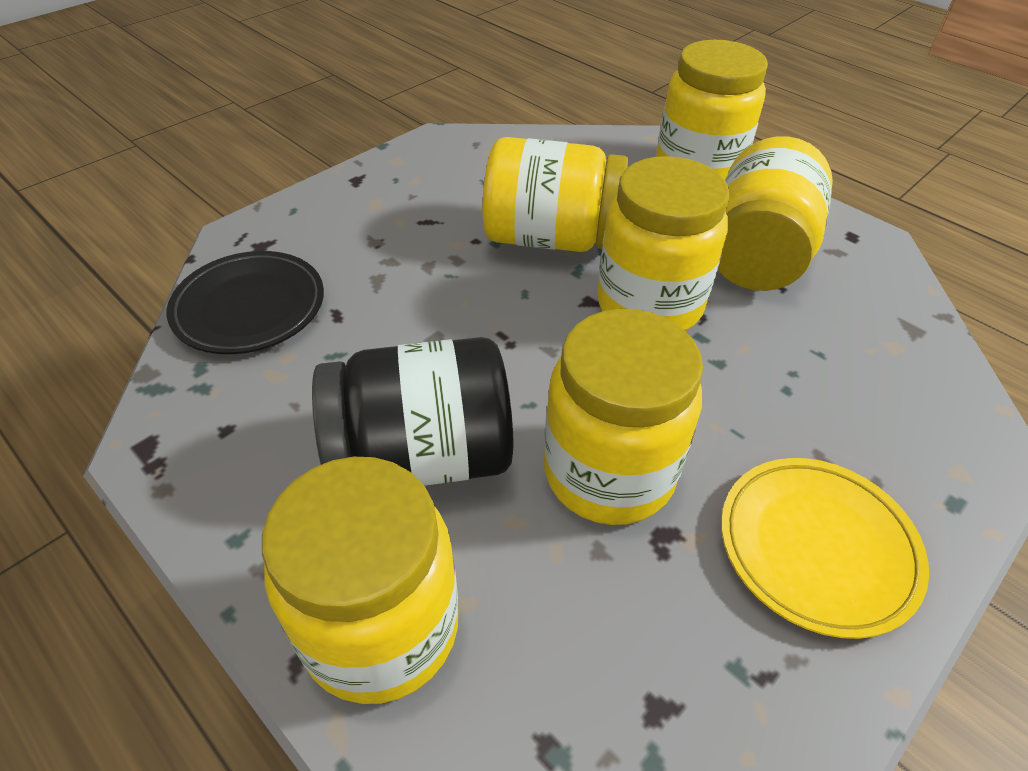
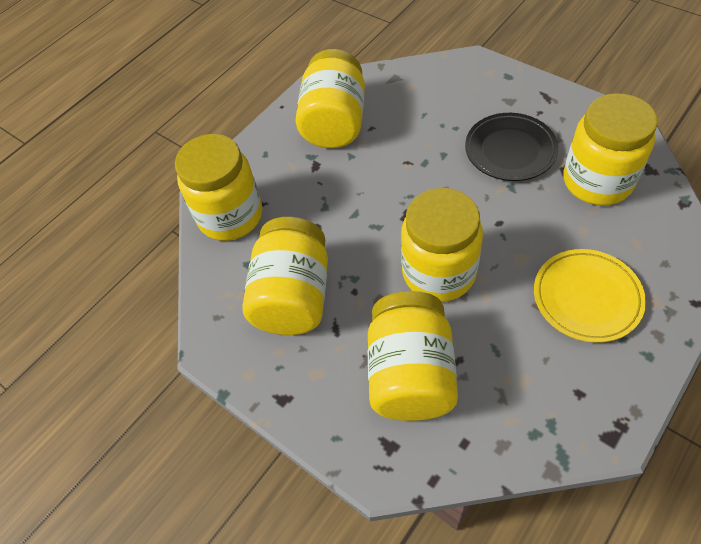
black jar: [312,337,513,486] = 1 -> none = 0

